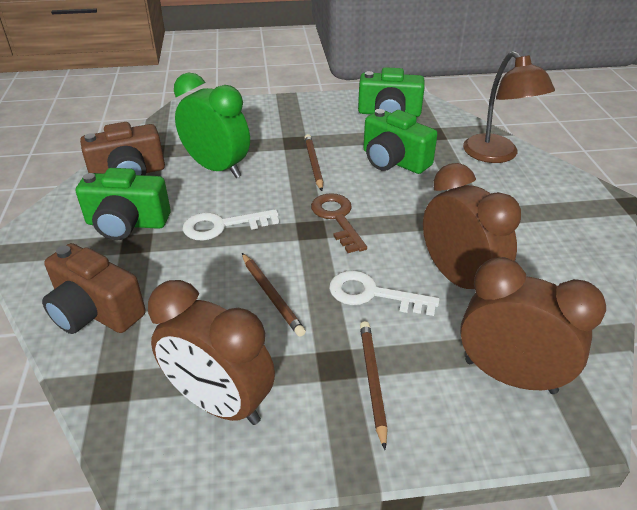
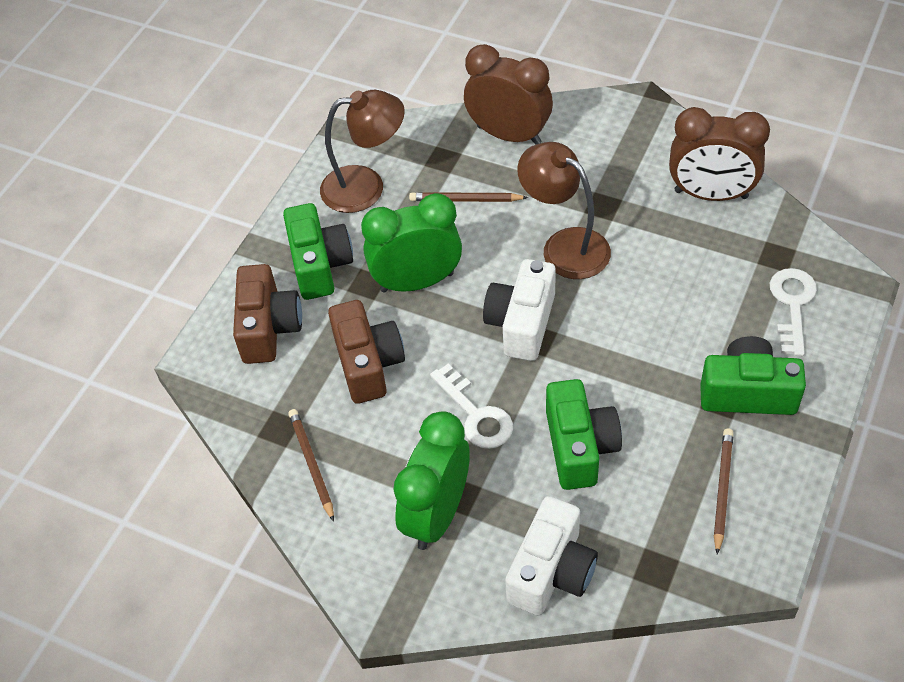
brown clock: [148,280,275,425] [423,163,521,289] [460,257,606,394] = 3 -> [464,44,553,145] [669,107,770,201] = 2
brown key: [311,193,367,253] = 1 -> none = 0
brown lamp: [463,51,555,163] = 1 -> [320,90,405,213] [517,142,611,279] = 2
green clock: [174,72,250,178] = 1 -> [361,193,462,293] [394,411,470,550] = 2
white camera: none = 0 -> [483,259,556,361] [505,496,598,616] = 2

